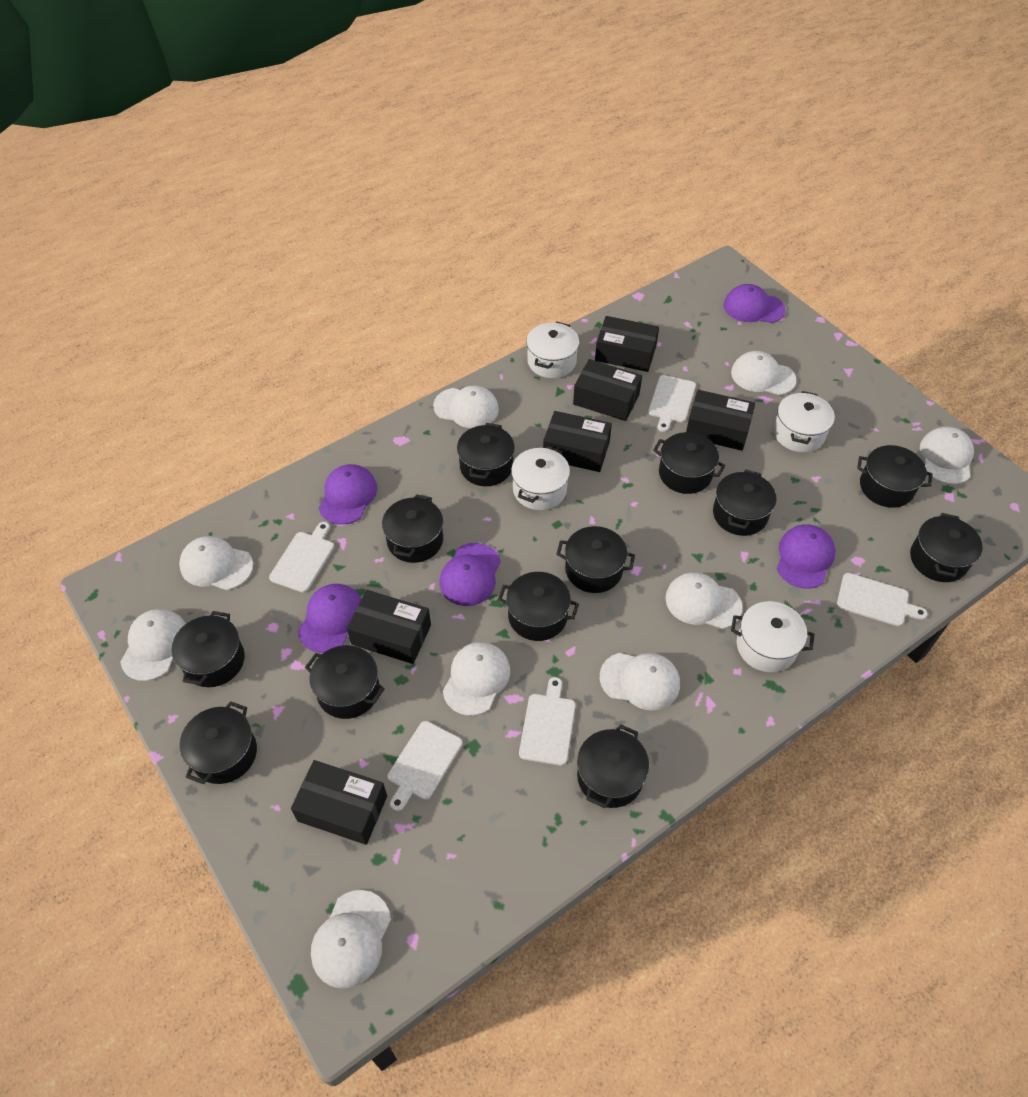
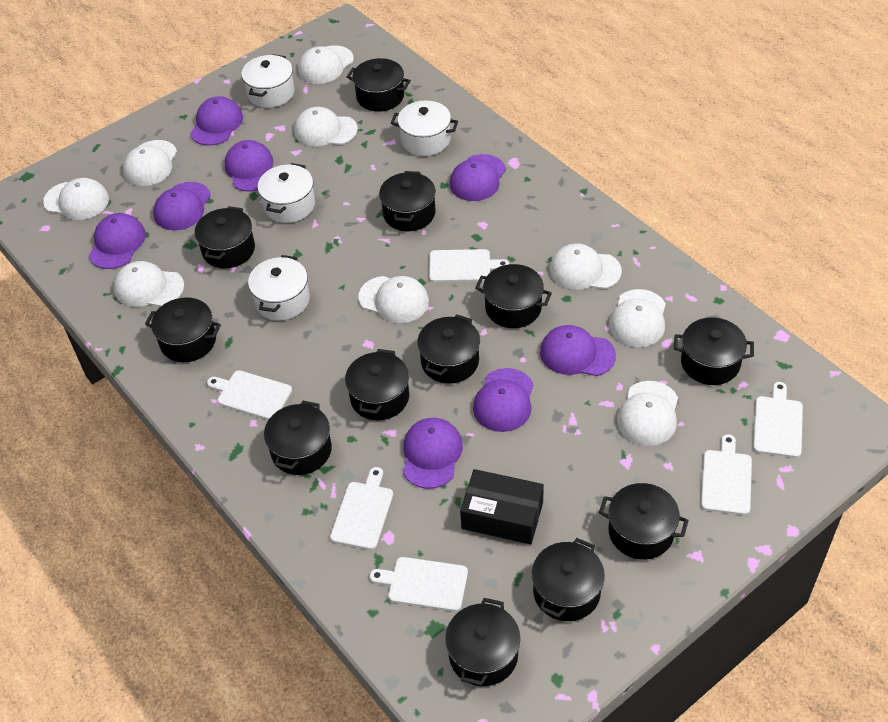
black box: [291,760,387,845] [347,590,431,664] [543,411,612,472] [573,359,642,421] [595,316,659,372] [686,390,755,451] = 6 -> [460,469,544,545] = 1
purple cap: [298,584,361,653] [319,464,377,525] [439,543,501,606] [724,284,786,323] [777,524,836,589] = 5 -> [89,213,146,269] [153,182,211,230] [190,96,243,146] [224,140,273,192] [403,418,463,489] [449,154,506,201] [473,368,533,432] [540,325,616,376] = 8
white cutting board: [269,522,334,593] [387,721,462,812] [519,677,575,766] [648,375,696,432] [837,573,928,626] = 5 -> [207,370,292,420] [330,467,393,550] [370,557,468,611] [429,249,509,282] [701,434,752,515] [753,382,803,458] = 6

